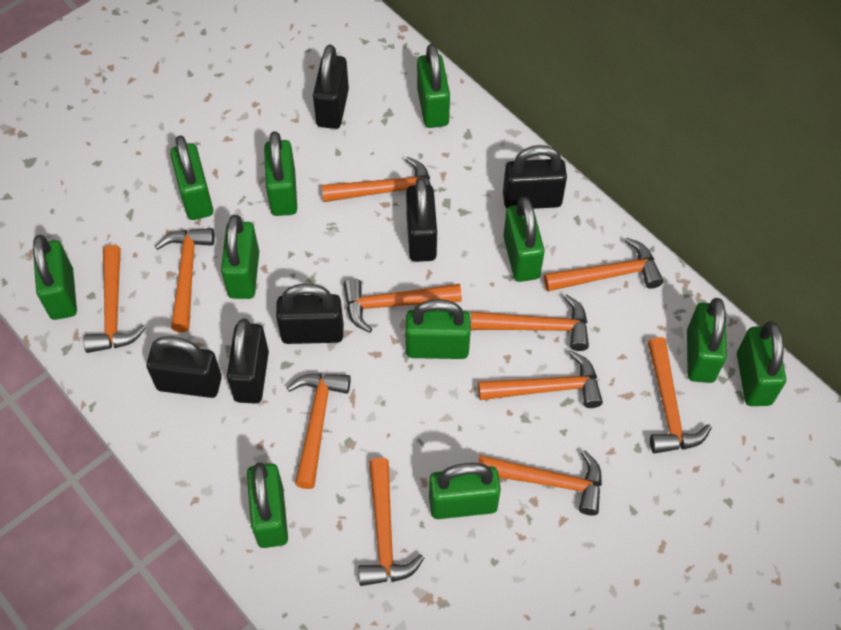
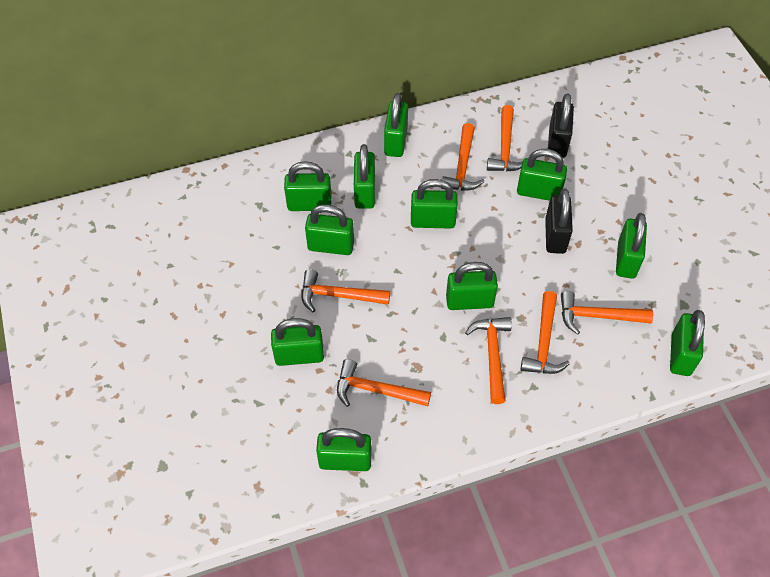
black padlock: [146,336,222,398] [227,319,269,404] [276,284,343,344] [313,45,349,129] [406,177,437,262] [503,145,567,209] = 6 -> [545,189,573,254] [548,94,574,158] = 2
orange hammer: [83,245,146,353] [155,228,215,332] [287,373,351,489] [321,157,431,202] [343,278,462,333] [358,458,424,586] [471,294,589,351] [478,351,603,408] [478,451,602,515] [544,238,663,291] [648,337,712,454] = 11 -> [302,269,390,312] [337,359,431,407] [441,123,485,191] [465,317,512,404] [487,105,523,171] [521,291,570,374] [561,291,653,335] = 7

